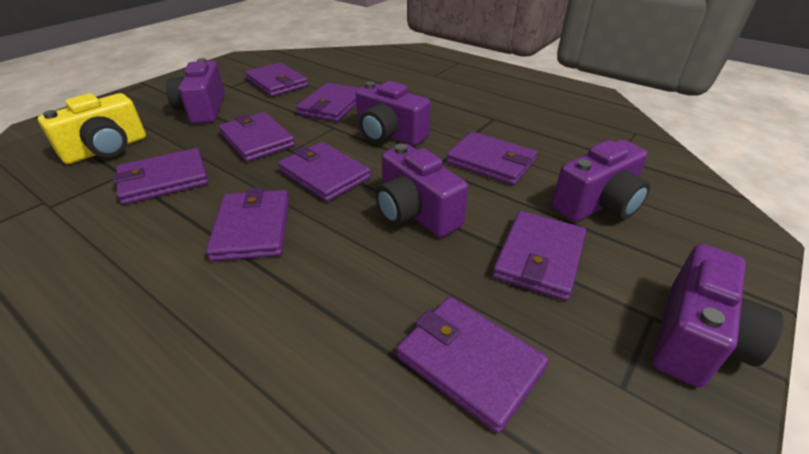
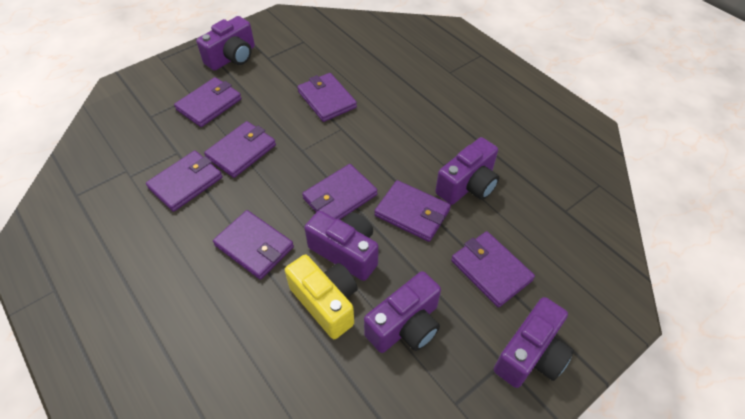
purple wallet: [113,148,209,205] [206,188,289,261] [219,112,295,162] [245,63,308,97] [278,142,371,202] [296,83,359,122] [397,296,549,433] [446,132,537,185] [492,211,586,301] = 9 -> [146,150,222,212] [174,77,242,127] [204,121,276,178] [213,210,294,280] [297,73,357,122] [302,164,378,220] [374,180,451,242] [451,231,535,308] = 8

